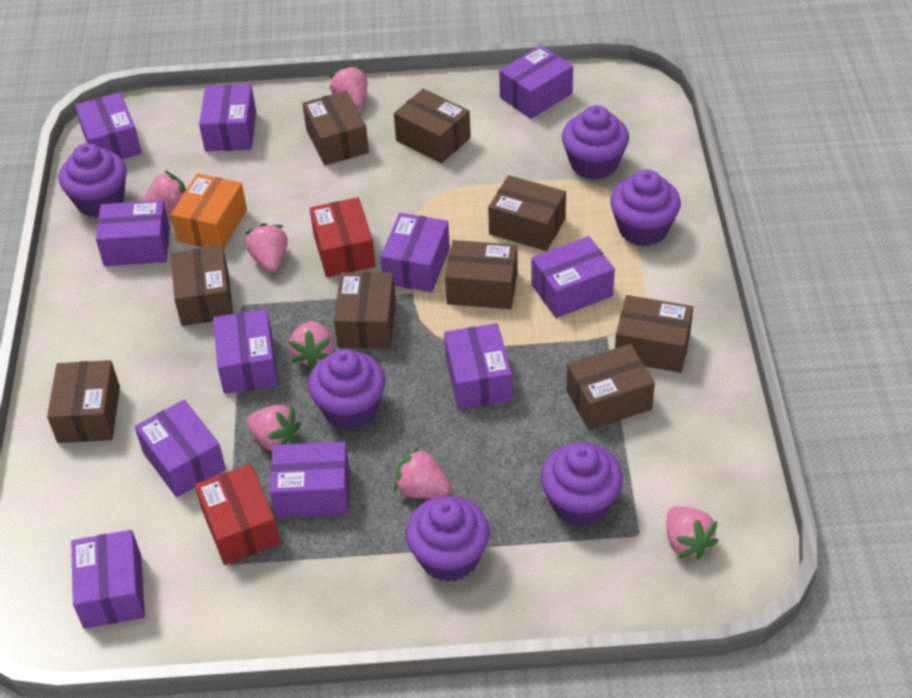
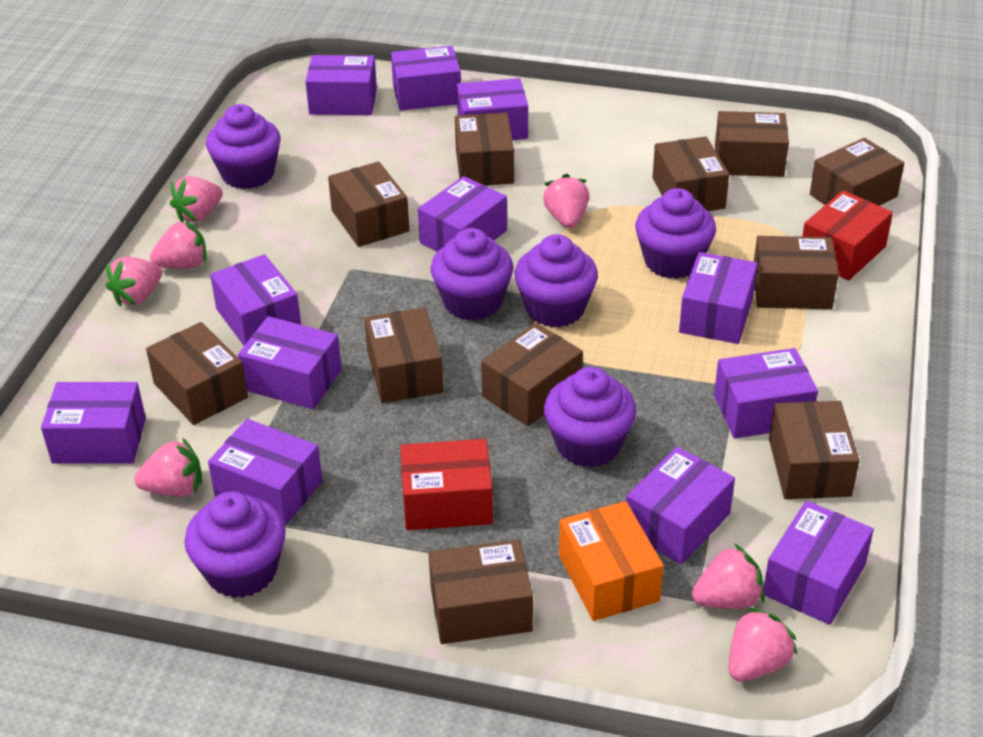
brown box: [47,360,120,443] [171,245,233,326] [302,91,369,165] [334,272,396,349] [394,89,471,163] [445,240,518,309] [488,175,566,251] [566,344,655,430] [615,295,694,373] = 9 -> [146,322,248,425] [328,162,409,247] [364,307,443,403] [428,539,533,644] [455,113,514,186] [481,323,583,426] [652,137,729,211] [715,111,789,177] [754,236,839,309] [769,401,860,499] [810,138,904,206] = 11
purple box: [71,530,145,629] [75,92,142,160] [96,200,170,266] [135,400,226,497] [199,85,256,151] [213,309,278,394] [270,442,349,518] [380,213,450,292] [444,323,512,410] [499,45,573,119] [531,236,615,318] = 11 -> [41,382,146,463] [208,419,323,525] [210,254,301,346] [238,316,342,409] [305,55,377,115] [391,46,461,111] [418,176,507,252] [457,78,528,140] [626,447,735,565] [679,252,758,344] [714,348,818,439] [764,501,874,625] = 12

